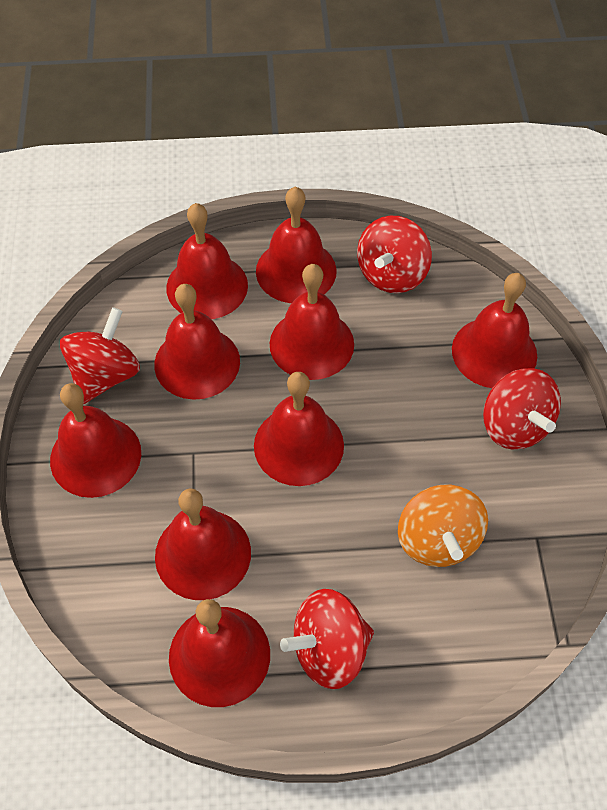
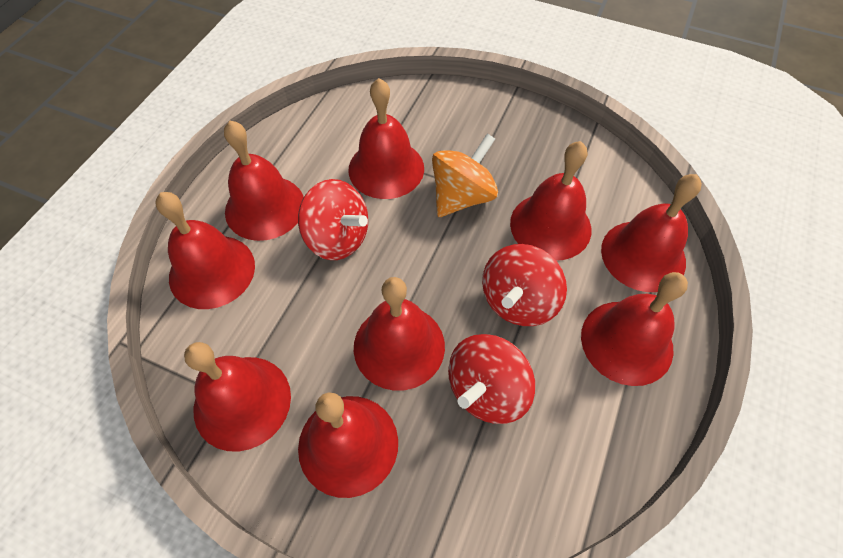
red spinning top: [60,307,140,404] [280,589,374,689] [357,216,432,293] [483,368,561,449] = 4 -> [298,179,368,260] [448,334,535,424] [482,244,567,326] = 3

